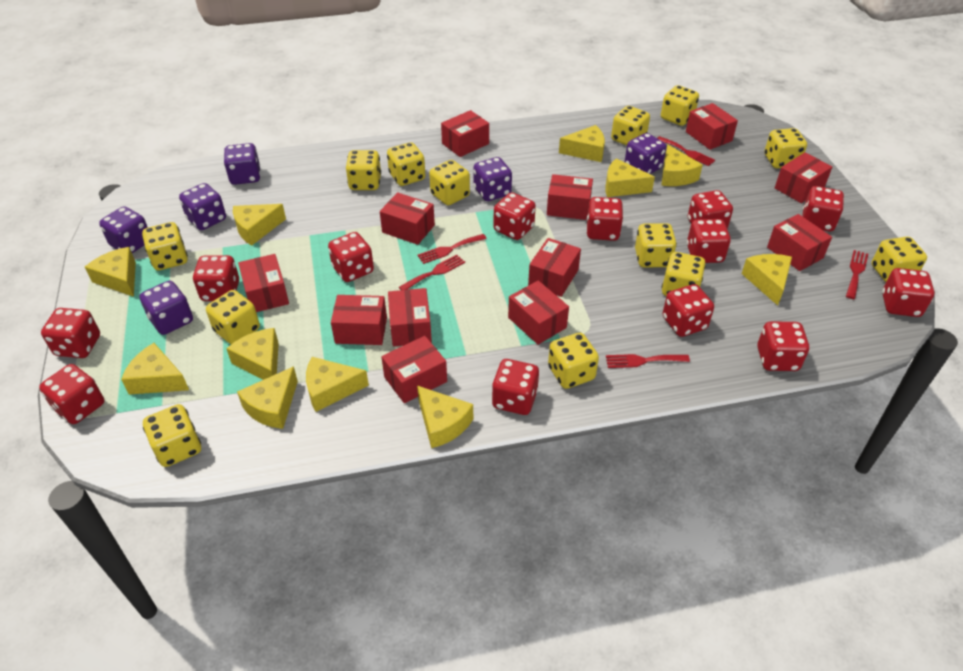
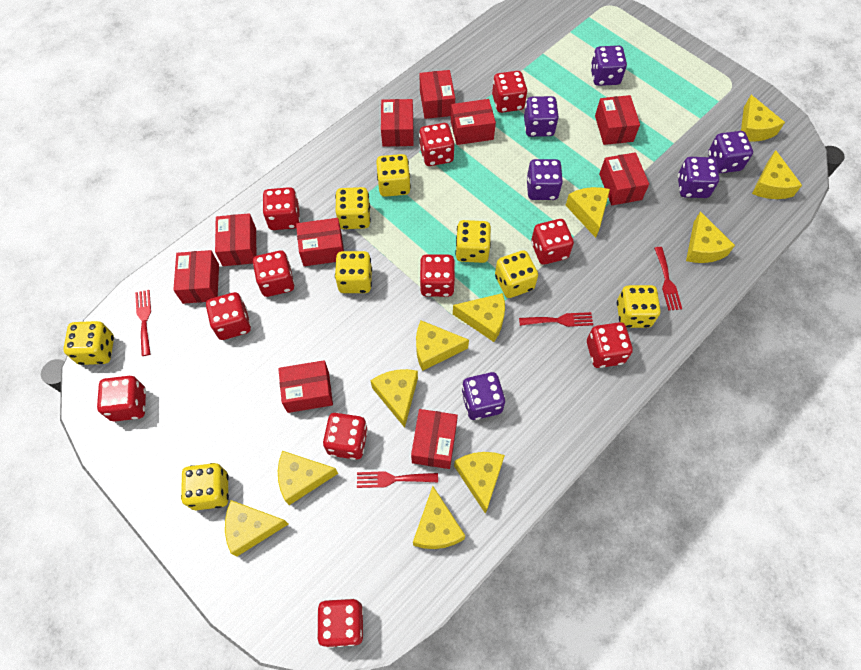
red box: [238,254,289,312] [331,295,387,345] [380,192,435,245] [381,336,447,403] [388,288,432,347] [441,110,489,157] [508,281,569,345] [528,238,581,297] [547,174,593,220] [686,103,738,150] [767,214,832,271] [775,152,832,203] = 12 -> [173,250,219,304] [215,213,256,266] [278,360,333,413] [296,218,344,266] [381,99,414,147] [411,409,458,469] [420,70,455,119] [451,99,496,145] [595,95,640,145] [599,152,649,205] = 10
red dice: [39,364,104,424] [41,308,100,358] [193,255,239,301] [328,232,374,282] [492,359,539,415] [493,192,536,240] [587,197,623,241] [662,284,714,337] [687,219,731,263] [688,190,733,228] [757,321,809,371] [802,186,844,231] [882,268,935,317] = 13 -> [97,376,146,422] [206,292,251,340] [253,251,295,297] [263,187,300,230] [317,598,363,648] [323,413,368,460] [419,123,454,166] [420,254,455,297] [492,71,527,113] [531,219,574,265] [587,322,633,368] = 11
red fork: [399,255,465,290] [417,234,487,264] [606,354,690,368] [657,136,715,166] [846,250,868,299] = 5 -> [135,290,151,356] [357,471,438,488] [519,312,593,327] [654,247,682,311] = 4
yellow dice: [142,222,188,271] [143,404,201,467] [206,290,260,344] [346,150,381,190] [387,142,425,186] [429,160,470,205] [548,333,599,389] [611,106,650,145] [635,223,677,267] [661,85,699,126] [662,252,706,296] [764,128,807,168] [872,237,927,282] = 13 -> [63,321,114,365] [181,463,229,510] [335,187,371,229] [335,251,372,293] [376,154,411,197] [455,220,491,263] [495,250,538,298] [617,285,660,328] = 8

